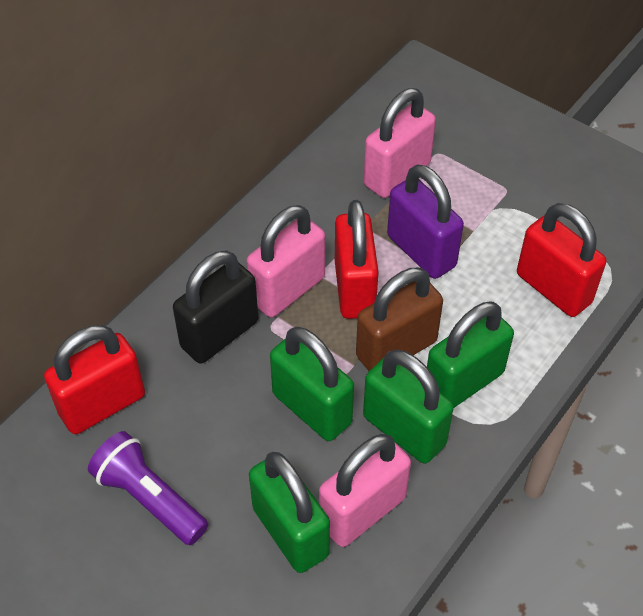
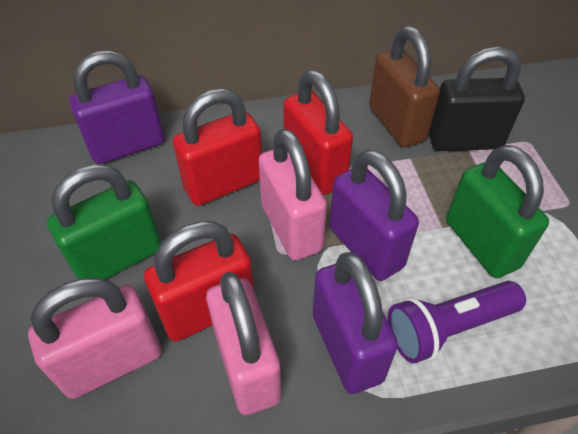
green padlock: [249,452,330,573] [270,327,354,441] [363,350,454,464] [427,302,514,408] = 4 -> [47,165,161,280] [446,145,549,278] = 2
purple padlock: [387,164,464,279] = 1 -> [69,50,165,164] [313,252,398,394] [329,149,419,281] = 3

